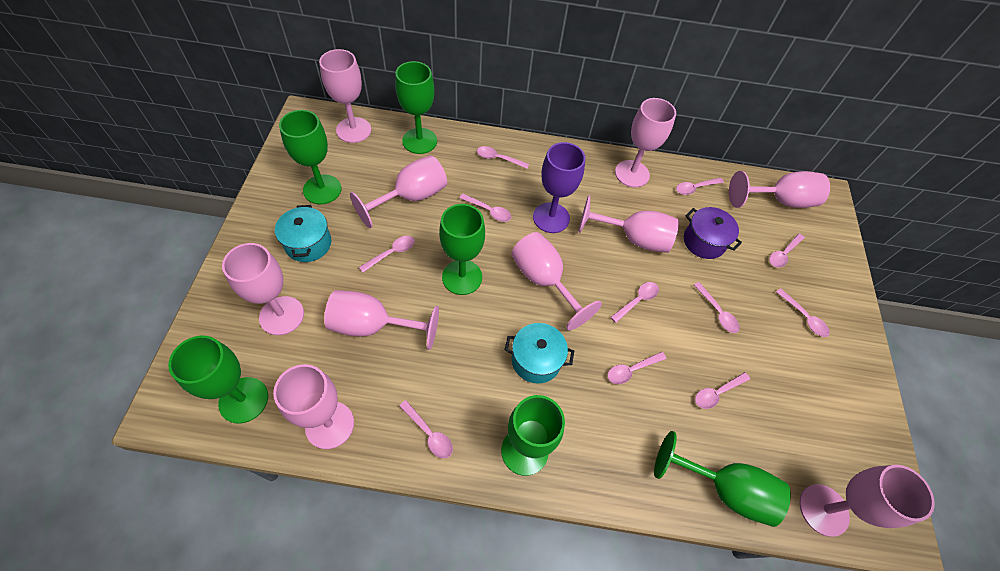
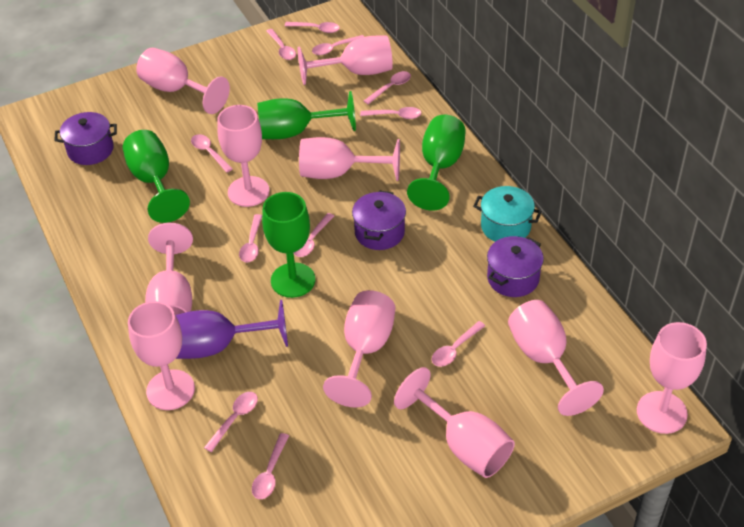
green goblet: [168,335,268,424] [279,110,341,204] [395,61,437,154] [439,204,485,295] [501,395,565,476] [654,431,791,527] = 6 -> [123,130,190,223] [257,91,356,139] [262,192,315,298] [407,115,466,211] = 4
purple pot: [684,207,742,259] = 1 -> [54,112,117,165] [352,190,406,250] [487,236,544,297] = 3
turquoise pot: [275,205,331,262] [505,323,574,384] = 2 -> [473,186,542,242] = 1

